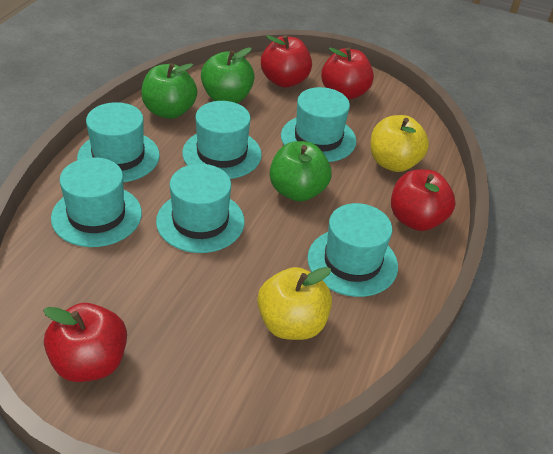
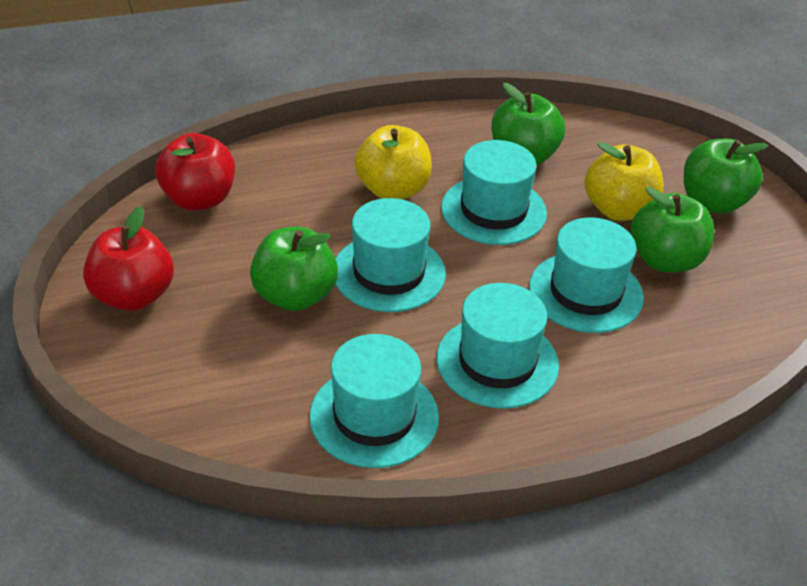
green apple: [141,63,197,119] [201,47,255,103] [270,141,332,202] = 3 -> [250,227,338,311] [491,83,565,165] [631,187,714,273] [684,139,768,214] = 4
red apple: [43,303,127,382] [261,35,312,87] [321,47,374,100] [391,169,455,231] = 4 -> [83,206,174,311] [155,133,235,211] = 2
turquoise hat: [51,157,142,247] [77,102,160,182] [156,164,245,253] [182,101,262,179] [281,87,356,162] [307,203,398,297] = 6 -> [309,334,439,468] [335,198,446,312] [437,283,559,409] [441,140,547,245] [529,218,644,333] = 5

